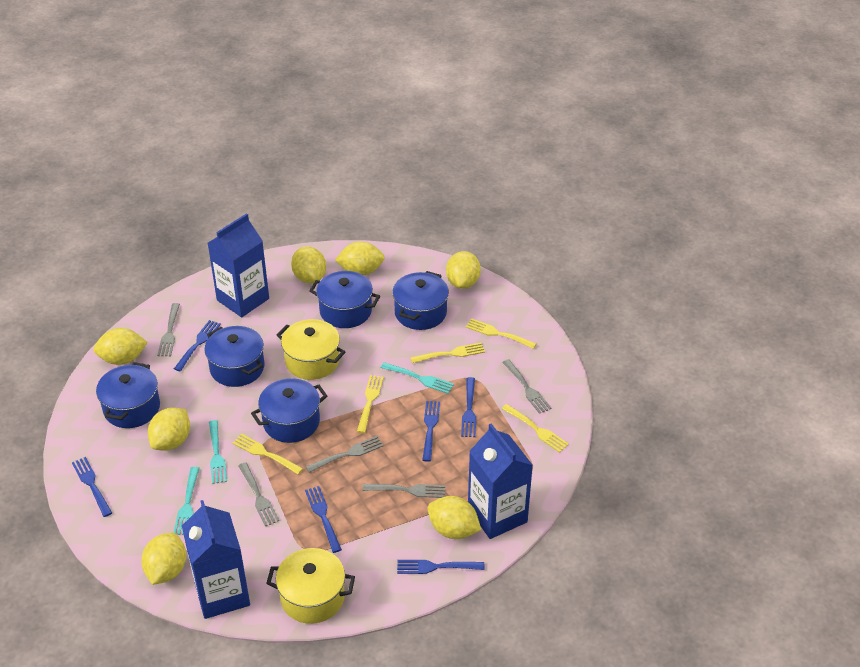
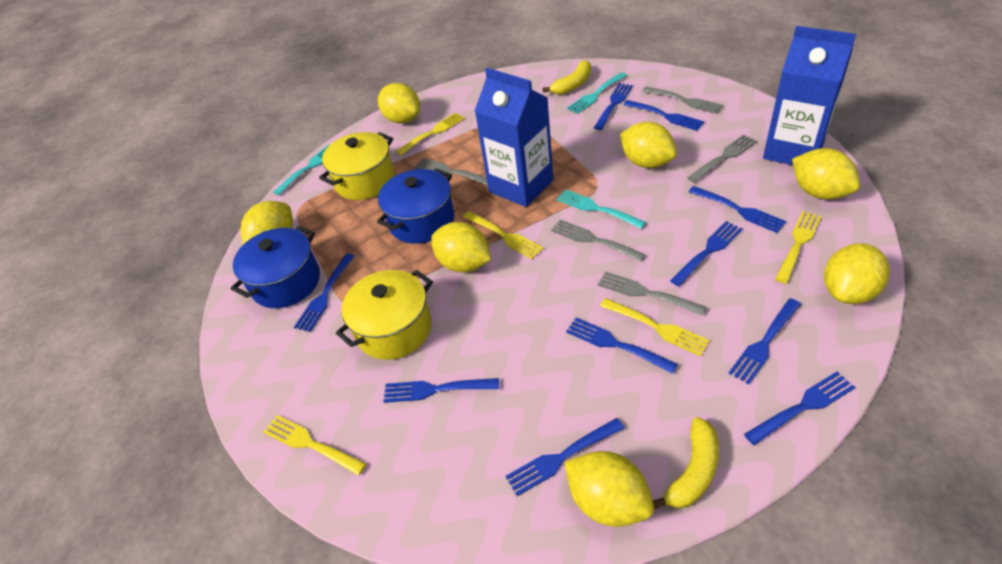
blue carton: [182,500,250,619] [208,213,269,317] [468,423,533,539] = 3 -> [475,68,554,207] [763,26,856,165] = 2
blue fork: [72,457,112,517] [174,320,221,371] [305,486,342,553] [397,560,484,574] [422,401,440,462] [461,377,476,437] = 6 -> [294,254,354,332] [384,378,499,403] [506,418,625,496] [566,317,678,374] [594,83,633,130] [624,100,704,131] [670,221,742,286] [689,186,786,233] [729,298,801,384] [744,372,855,445] = 10
blue pot: [96,362,160,428] [205,326,265,387] [251,378,327,443] [309,271,380,328] [392,271,449,330] = 5 -> [231,226,320,308] [377,168,454,244] = 2
yellow banana: none = 0 -> [542,60,591,95] [653,417,719,509] = 2

